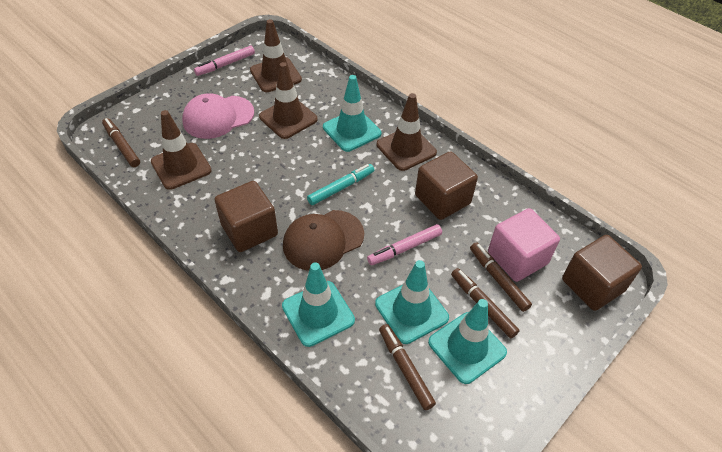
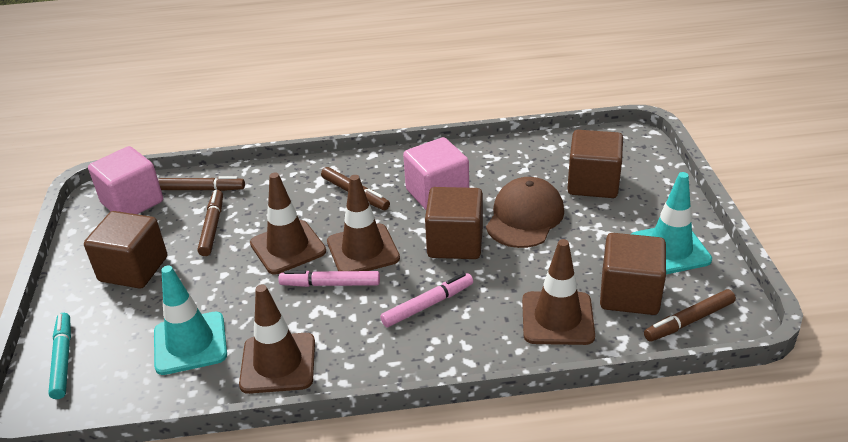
brown cube: [214,181,278,252] [415,151,478,220] [562,235,642,311] = 3 -> [84,211,167,289] [425,187,483,259] [567,130,623,198] [600,233,666,315] = 4
pink cap: [182,93,254,139] = 1 -> none = 0
pink cube: [488,208,560,282] = 1 -> [88,146,163,214] [403,137,469,210] = 2
turquoise traffic cone: [282,263,355,347] [323,75,381,152] [375,260,449,344] [428,299,507,384] = 4 -> [154,266,227,375] [632,172,712,274] = 2

